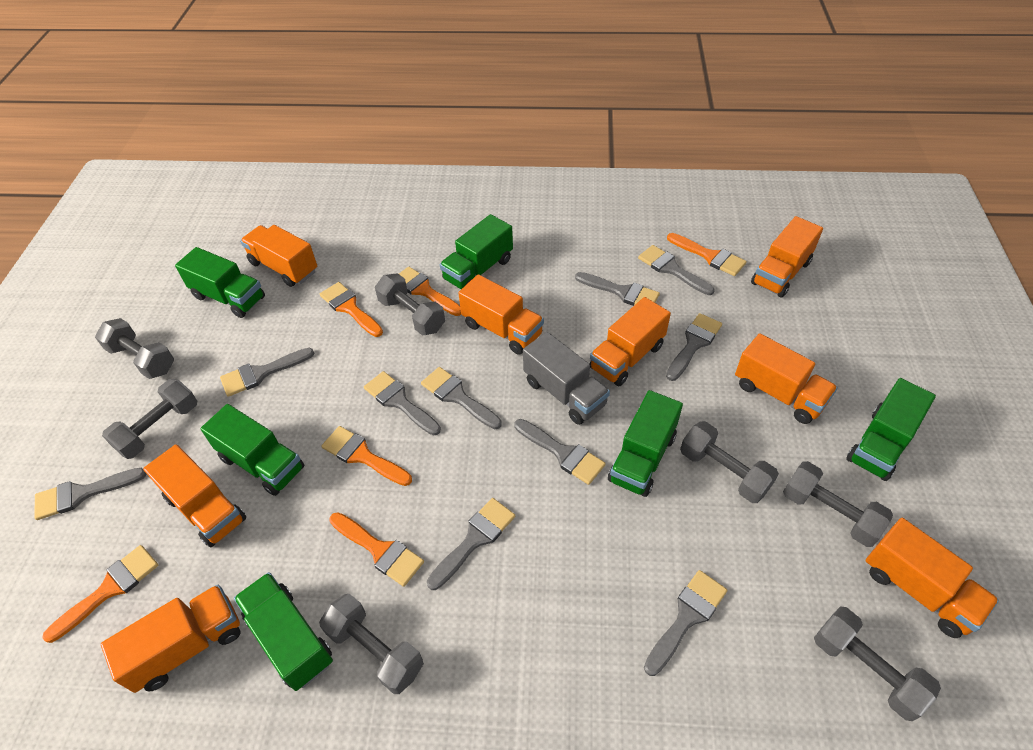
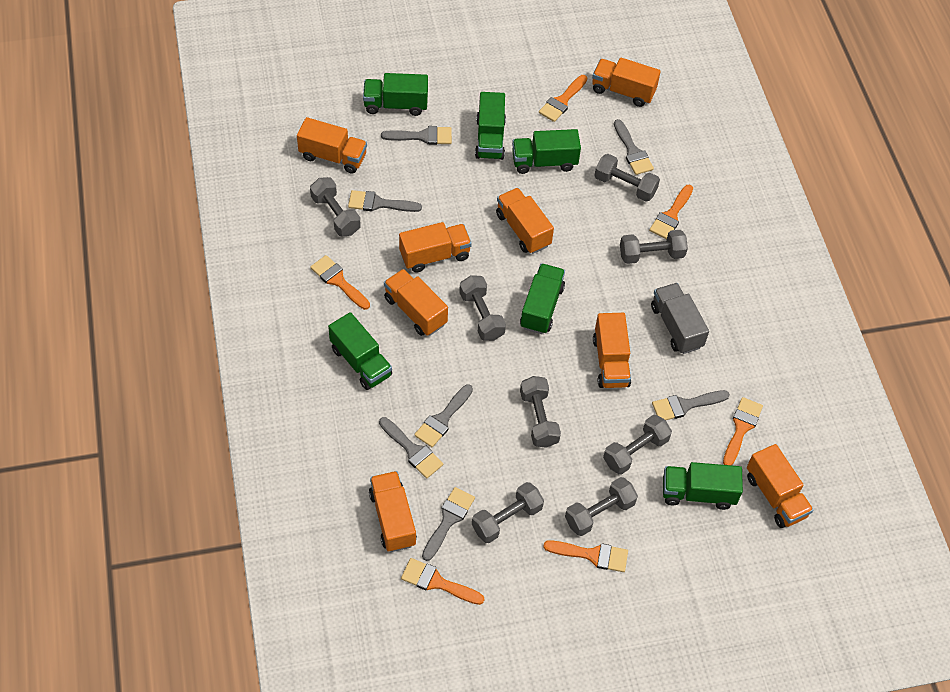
grey brush: [34,468,146,520] [220,348,315,397] [364,371,441,436] [421,367,502,429] [427,498,515,590] [514,419,606,485] [575,272,660,306] [638,245,715,295] [644,570,727,676] [666,313,722,381] = 10 -> [348,190,422,212] [379,417,443,478] [381,126,452,145] [414,384,473,447] [422,487,475,561] [614,119,654,175] [652,390,730,420] = 7
grey dumbbell: [95,318,174,379] [102,379,197,459] [319,594,424,694] [375,273,445,335] [680,421,779,503] [783,461,893,547] [814,607,941,721] = 7 -> [310,177,361,236] [459,275,506,341] [472,482,544,543] [520,376,561,448] [565,477,638,536] [594,154,660,202] [603,415,672,474] [620,230,688,264] = 8

